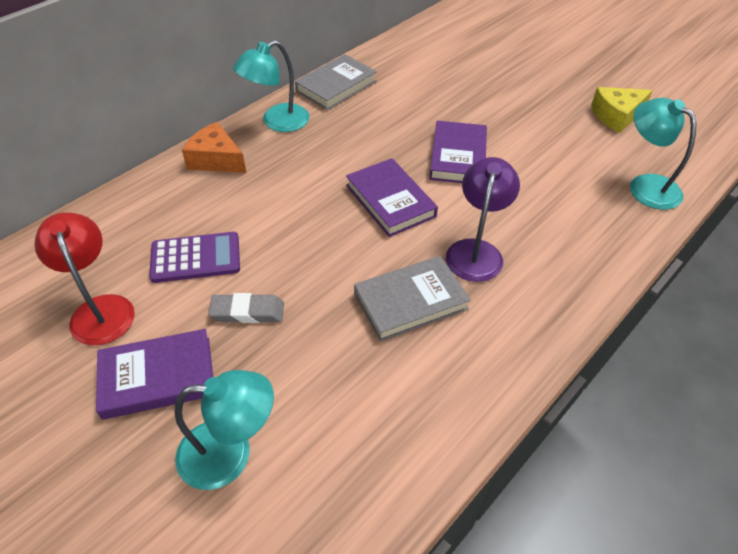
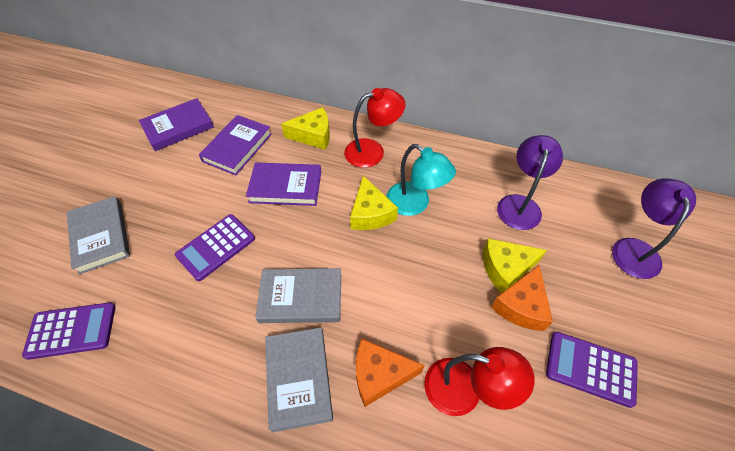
grey book: [295,54,377,110] [354,256,471,342] = 2 -> [67,196,130,275] [255,268,341,323] [265,328,333,432] = 3
grey eraser: [208,293,284,323] = 1 -> none = 0
orange cheese: [182,122,246,173] = 1 -> [356,339,425,407] [491,265,553,331] = 2
purple calculator: [149,232,240,283] = 1 -> [22,302,116,360] [175,214,255,281] [546,332,638,408] = 3
purple lamp: [446,157,520,282] = 1 -> [497,135,563,230] [612,178,696,279] = 2
red lamp: [34,213,135,345] = 1 -> [344,88,405,168] [424,347,535,416] = 2
turquoise lamp: [174,370,274,490] [233,40,310,132] [630,98,697,210] = 3 -> [386,144,456,216] = 1
yellow cheese: [591,87,653,133] = 1 -> [281,107,330,150] [350,176,398,230] [483,238,547,293] = 3

